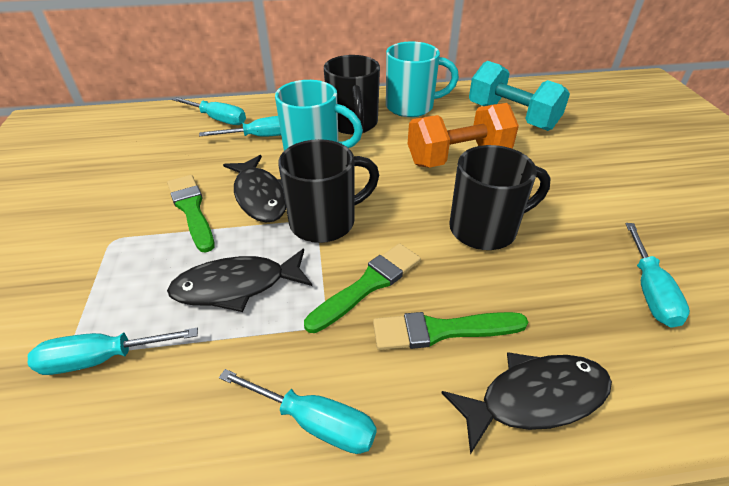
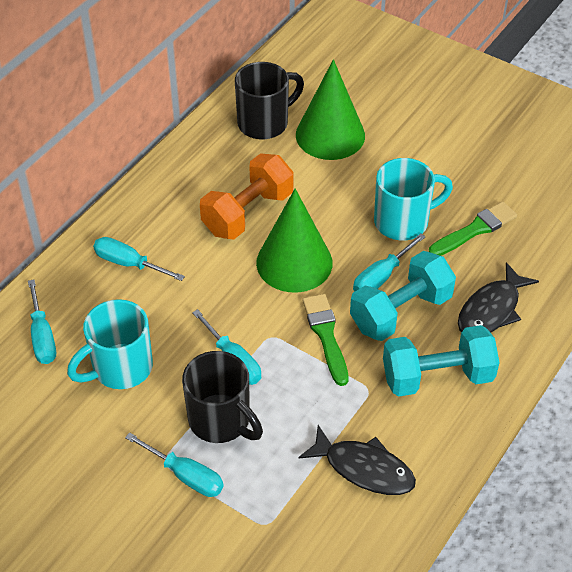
black fish: [167,249,312,312] [223,155,286,222] [442,352,612,455] = 3 -> [299,425,416,495] [458,262,539,333] = 2
black mug: [278,139,379,243] [324,55,380,134] [449,145,551,250] = 3 -> [182,351,263,443] [235,62,304,139] = 2
green brush: [167,175,214,253] [304,243,421,333] [373,312,528,350] = 3 -> [302,294,349,386] [429,202,517,256] = 2
green cone: none = 0 -> [256,189,333,293] [296,59,365,160] = 2
turquoise dumbbell: [469,61,570,131] = 1 -> [350,251,456,341] [383,325,500,397] = 2

